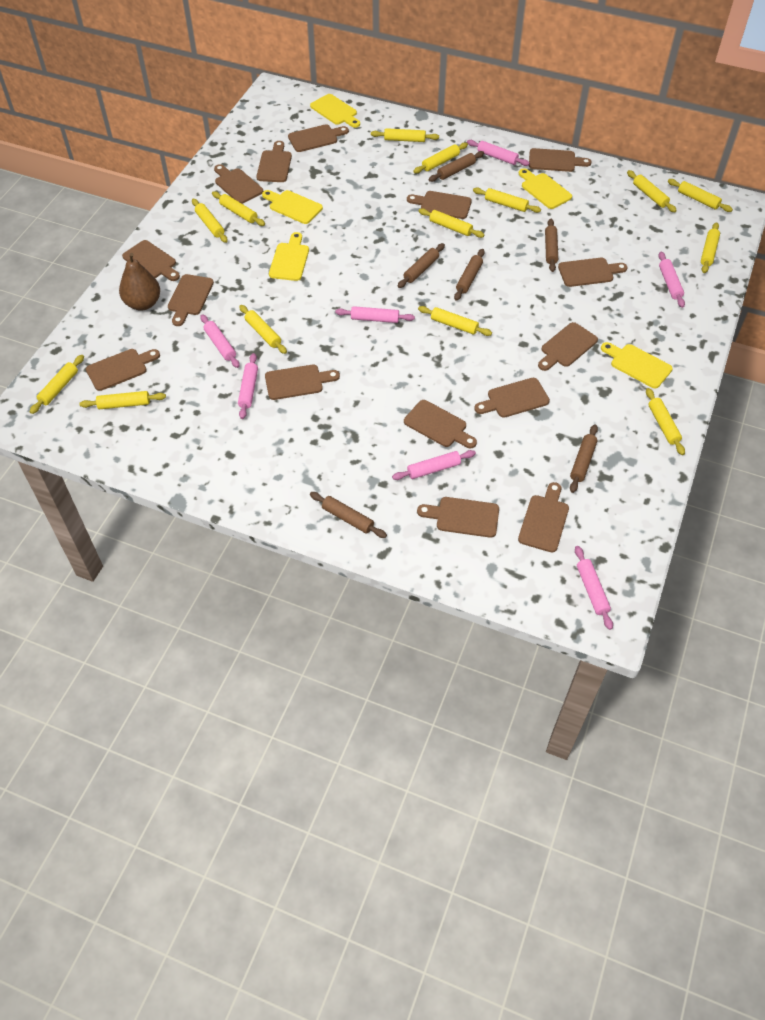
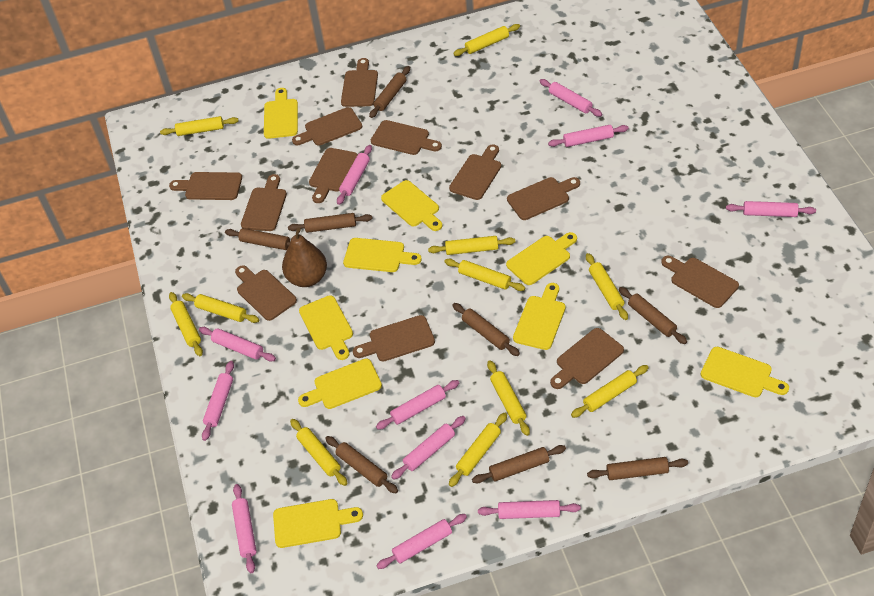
brown cutting board: [86,349,160,391] [122,240,180,281] [168,274,214,326] [214,164,263,204] [256,141,292,182] [265,365,340,400] [288,124,349,152] [404,400,477,448] [407,191,472,219] [417,497,499,538] [474,378,550,418] [518,482,569,552] [529,148,592,172] [538,322,598,371] [558,258,628,287] = 15 -> [169,172,242,200] [235,265,297,321] [241,174,287,231] [292,107,362,146] [309,148,358,203] [341,58,378,107] [353,315,435,361] [371,120,442,155] [449,144,501,200] [507,177,580,220] [550,328,624,389] [661,256,739,308] = 12
brown rolling pin: [310,492,387,538] [398,243,445,288] [429,151,484,182] [454,249,485,301] [545,219,558,272] [570,424,598,493] = 6 -> [225,228,290,250] [288,213,373,233] [325,436,398,493] [369,66,410,118] [452,303,520,356] [472,445,566,483] [587,457,688,480] [619,287,687,344] = 8
pink rolling pin: [200,314,240,368] [238,353,258,419] [335,306,415,323] [392,450,476,480] [467,140,530,166] [575,546,613,630] [658,252,685,308] = 7 -> [199,327,276,362] [202,361,234,441] [232,484,257,573] [337,145,372,205] [376,380,459,429] [376,514,467,569] [391,416,466,480] [478,500,581,519] [539,79,602,117] [548,125,629,147] [726,201,816,217] = 11
yellow cutting board: [262,190,323,224] [269,232,309,281] [310,94,360,128] [519,168,572,209] [601,342,673,388] = 5 -> [264,88,298,139] [273,499,363,548] [298,359,382,409] [299,295,353,360] [343,238,422,272] [381,180,442,231] [506,232,577,285] [513,283,566,350] [701,347,789,397] = 9
yellow rolling pin: [30,355,84,414] [79,391,166,409] [192,199,228,243] [212,191,265,226] [239,305,287,354] [371,128,439,142] [413,142,468,173] [418,306,492,336] [419,208,484,238] [473,188,541,213] [627,170,677,212] [646,388,685,455] [668,179,733,212] [701,222,720,273] = 14 -> [160,116,239,136] [169,292,203,356] [182,293,259,323] [290,419,347,486] [428,236,515,255] [444,259,525,291] [449,412,507,487] [453,24,520,56] [487,360,530,436] [571,365,649,418] [586,253,628,320] = 11

